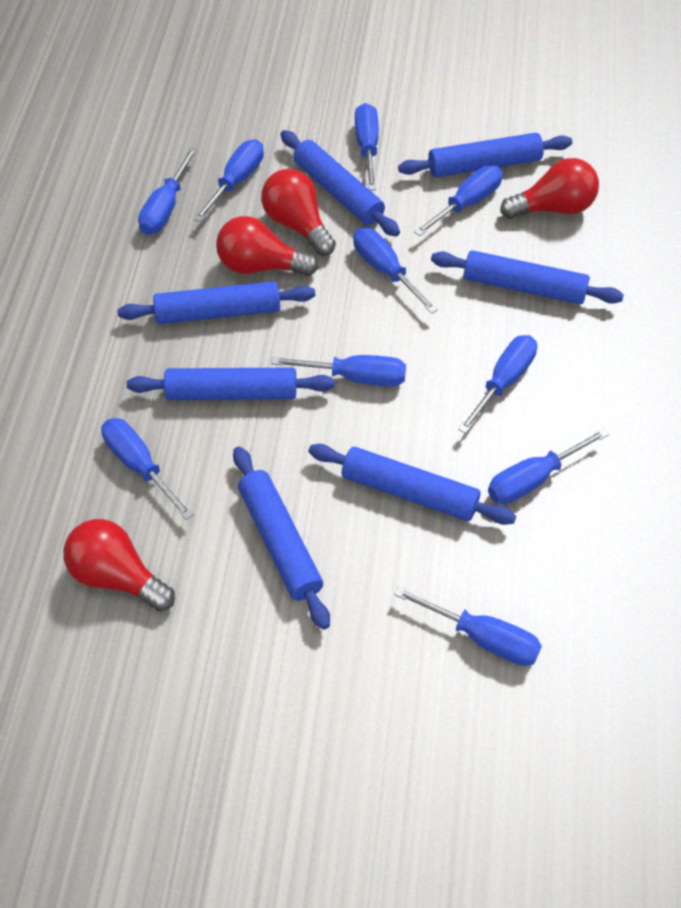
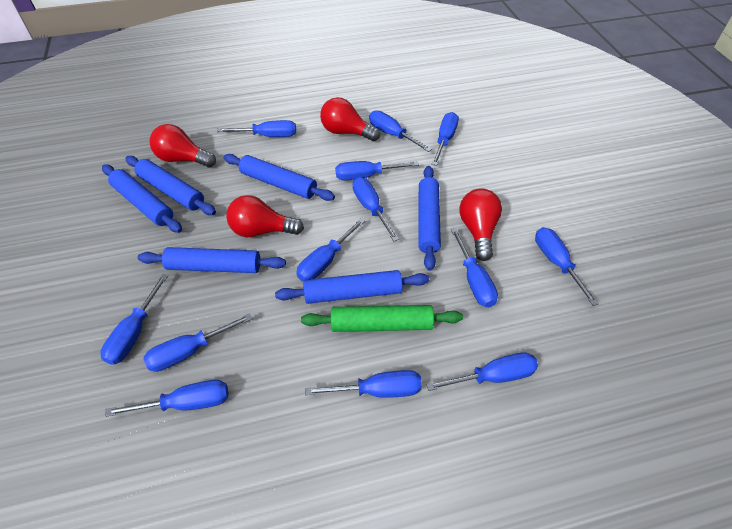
blue rolling pin: [117,281,315,324] [127,368,334,400] [233,446,330,630] [280,130,400,237] [308,444,516,525] [398,133,572,177] [431,250,624,304] = 7 -> [102,164,182,233] [125,156,216,215] [138,247,286,273] [224,154,335,201] [275,270,429,304] [418,166,441,271] = 6
blue screwdriver: [101,418,194,520] [138,147,198,235] [193,140,264,222] [271,355,406,387] [353,228,438,314] [355,103,379,190] [394,586,542,666] [414,165,503,236] [458,335,537,434] [488,428,609,504] = 10 -> [100,274,168,365] [105,380,228,417] [143,313,253,372] [217,120,296,137] [296,218,365,282] [305,370,422,398] [335,161,419,180] [353,177,399,241] [369,111,432,152] [426,352,538,391] [432,112,459,166] [451,228,498,307] [535,227,599,306] = 13
green rolling pin: none = 0 -> [301,305,463,332] = 1

